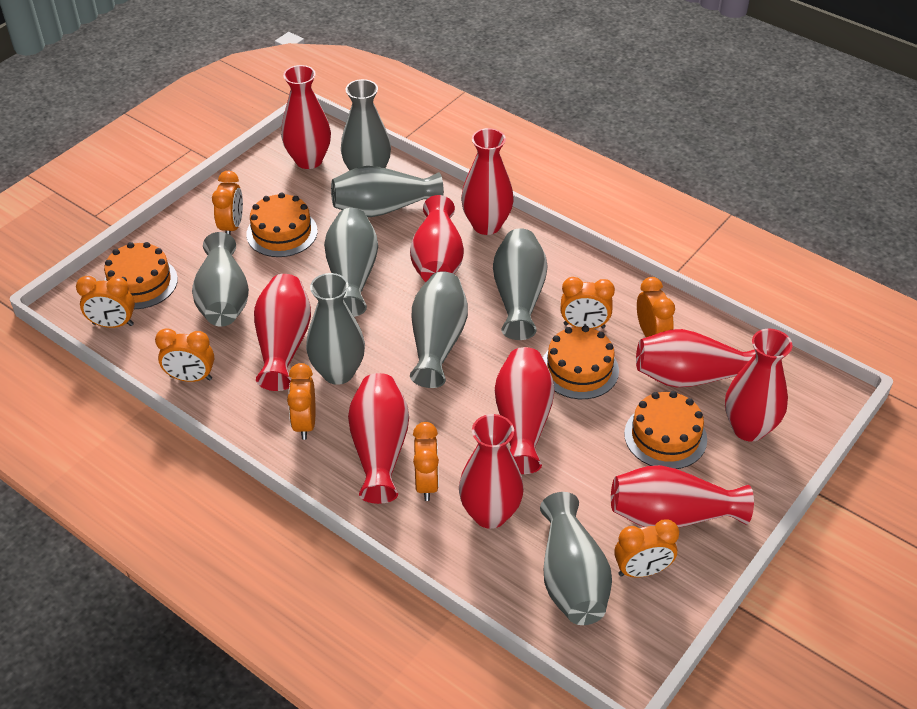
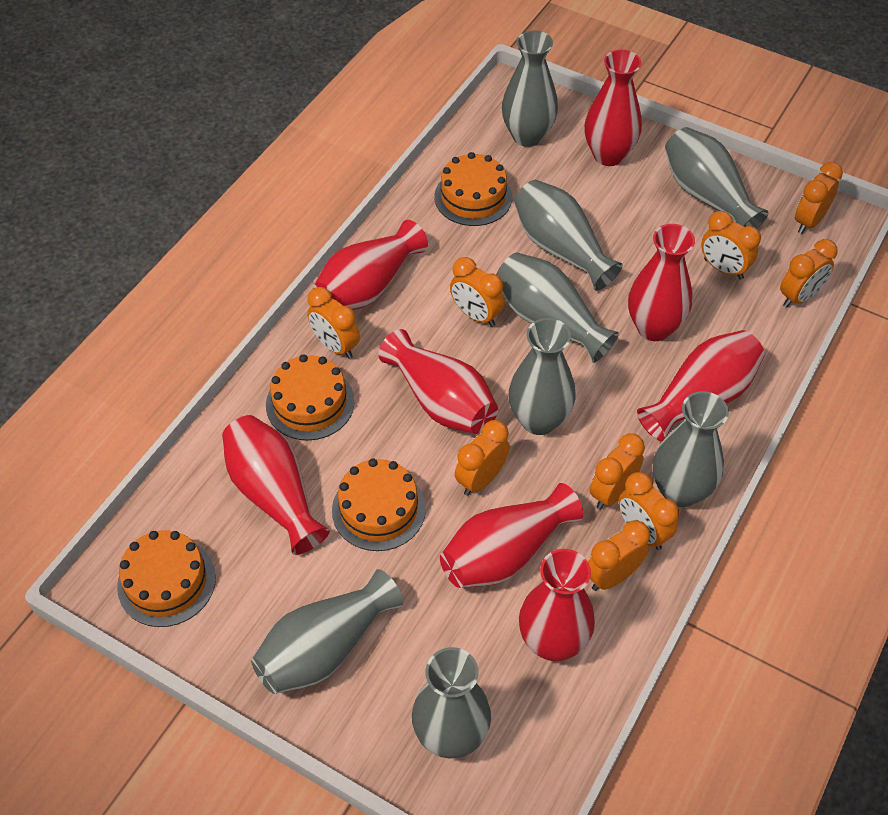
orange clock: [76,276,135,328] [155,328,214,382] [212,171,243,235] [287,363,315,440] [413,422,439,501] [560,277,615,329] [614,519,679,577] [637,277,675,337] = 8 -> [307,287,360,359] [450,257,505,327] [455,420,510,496] [588,520,650,591] [590,433,645,510] [619,472,679,550] [701,211,761,280] [780,239,837,308] [795,162,843,234] = 9
red vase: [254,274,311,391] [281,65,331,169] [348,373,409,504] [410,195,464,282] [459,414,524,529] [461,128,514,235] [495,347,555,474] [611,465,754,528] [636,329,756,387] [725,329,793,442] = 10 -> [222,415,330,555] [313,220,428,310] [378,329,498,434] [440,483,583,588] [519,549,595,661] [585,50,642,166] [628,224,695,341] [637,330,765,442] = 8

